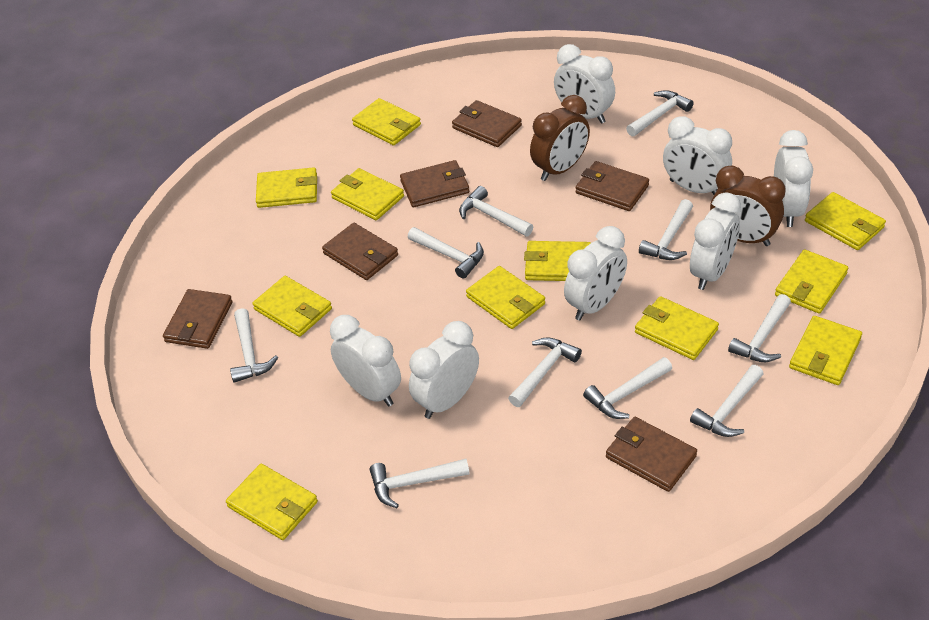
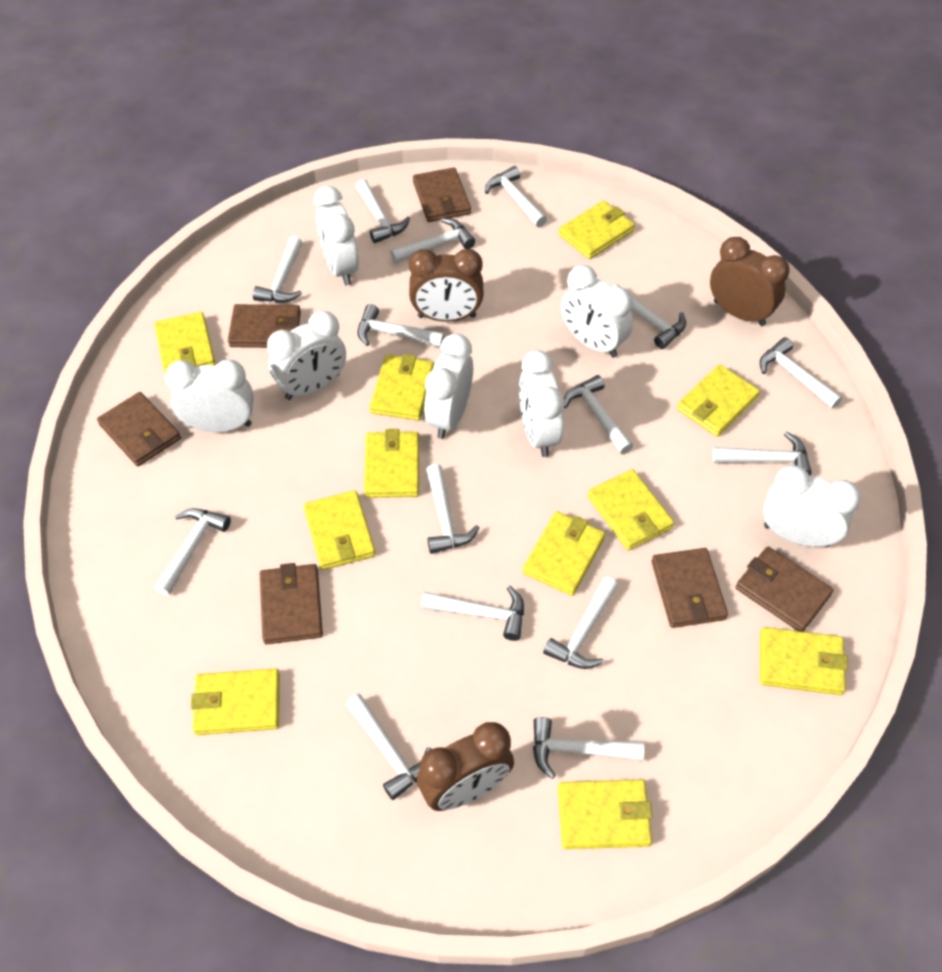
brown clock: [530,95,590,181] [710,165,786,246] = 2 -> [409,249,483,322] [417,722,514,811] [710,237,790,326] = 3
white hammer: [230,308,278,383] [370,459,470,508] [408,227,484,279] [459,186,533,236] [508,337,582,407] [583,357,672,419] [626,90,694,137] [639,199,693,260] [690,365,764,437] [728,294,791,362] = 10 -> [154,508,231,596] [253,236,302,303] [346,694,432,800] [356,179,410,243] [357,304,445,347] [390,218,476,263] [421,586,524,641] [426,464,480,554] [485,166,547,228] [533,717,644,779] [543,577,618,669] [564,375,634,454] [612,284,686,349] [712,432,812,476] [760,337,842,409] = 15

